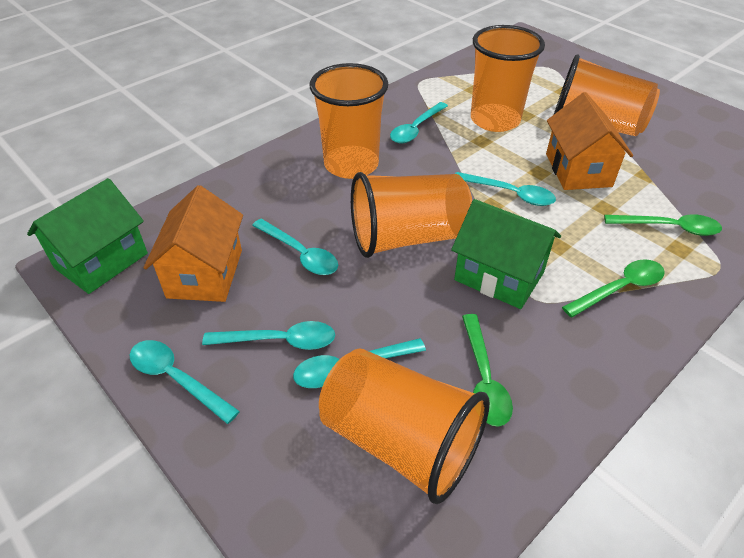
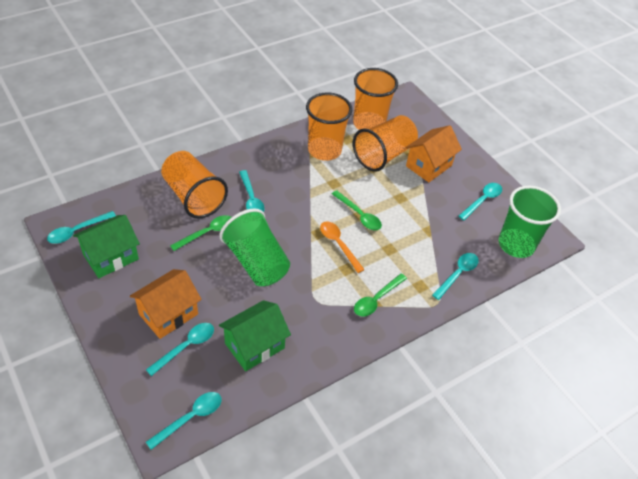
green cup: none = 0 -> [220,208,290,286] [499,186,561,258] = 2
orange cup: [310,63,388,179] [319,348,490,504] [351,172,472,258] [471,25,545,132] [554,54,660,136] = 5 -> [161,151,228,219] [306,92,352,161] [353,68,398,130] [353,115,418,172] = 4
orange spoon: none = 0 -> [320,221,365,273] = 1

